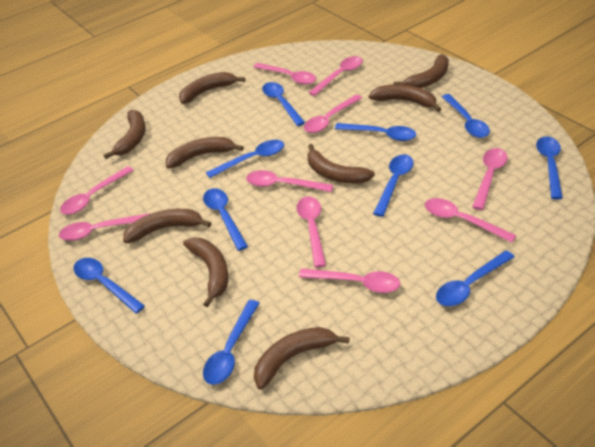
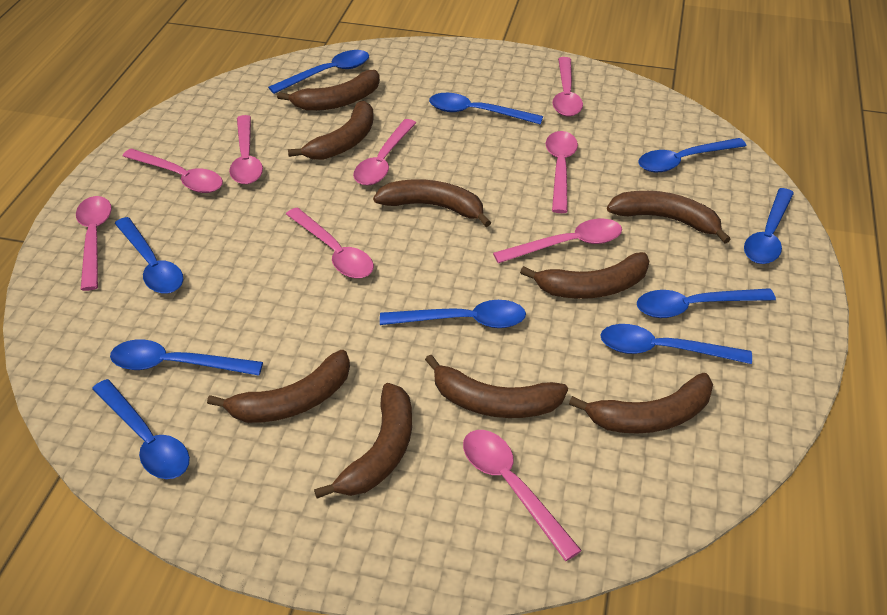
pink spoon: [59,213,151,241] [60,166,134,214] [246,170,333,192] [253,63,316,85] [297,197,326,268] [299,268,400,293] [304,95,362,133] [308,56,363,96] [425,198,517,243] [472,148,508,210] = 10 -> [76,196,112,291] [123,148,223,193] [229,115,263,184] [286,207,374,279] [353,119,416,185] [463,430,582,561] [493,219,622,263] [546,131,578,213] [552,57,583,117] = 9

